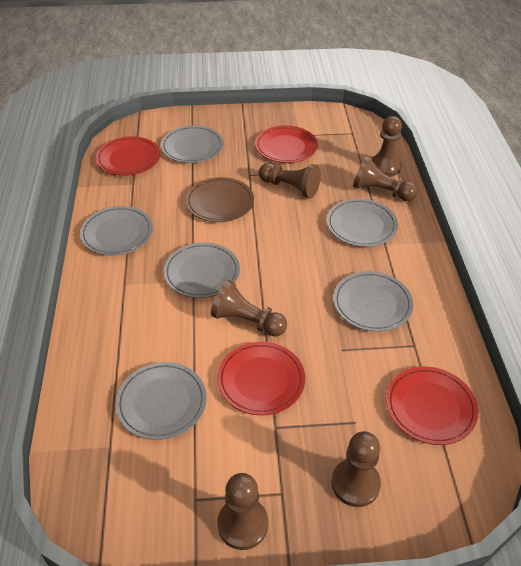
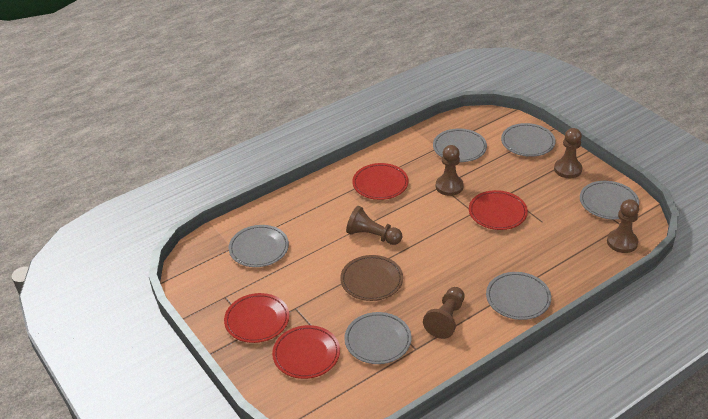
brown pawn: [211,280,287,337] [218,473,268,550] [259,163,321,199] [331,431,381,507] [353,156,417,201] [372,116,402,177] = 6 -> [346,206,402,245] [423,287,465,339] [436,145,464,196] [554,128,582,178] [607,199,639,253] = 5

